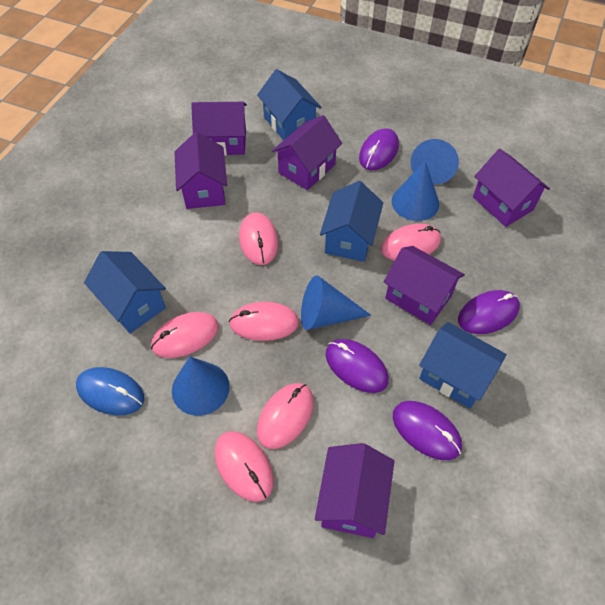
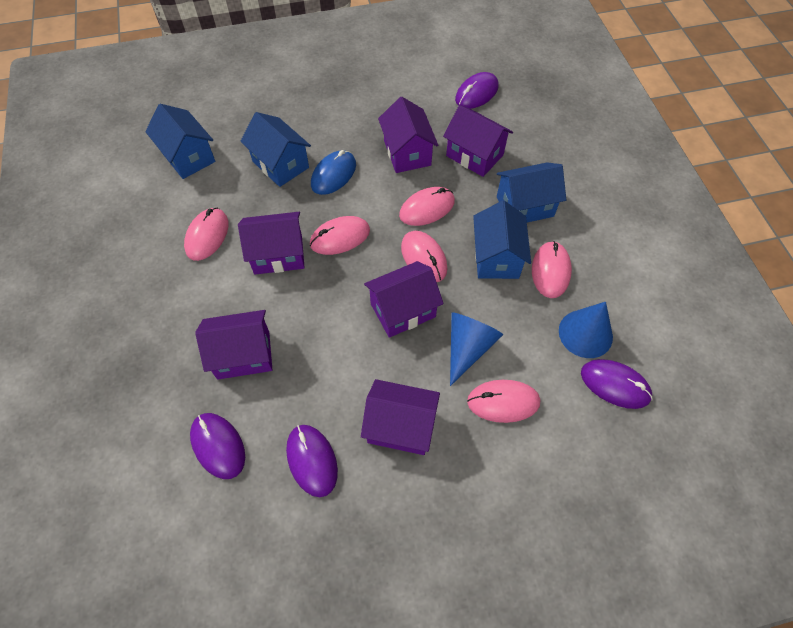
blue cone: [172,356,230,416] [301,275,371,330] [392,161,439,221] [411,139,459,185] = 4 -> [450,312,503,386] [559,302,613,358] = 2

